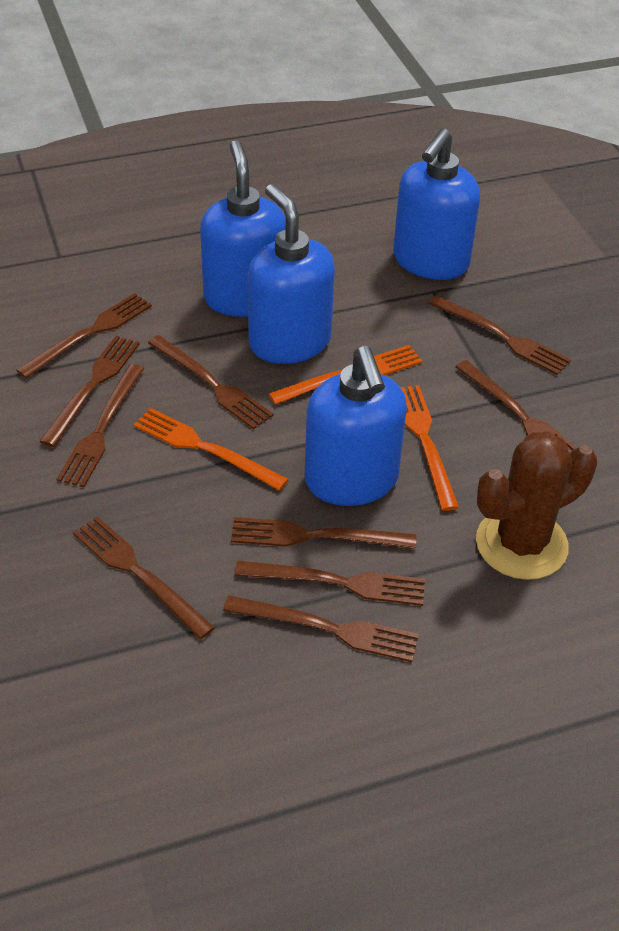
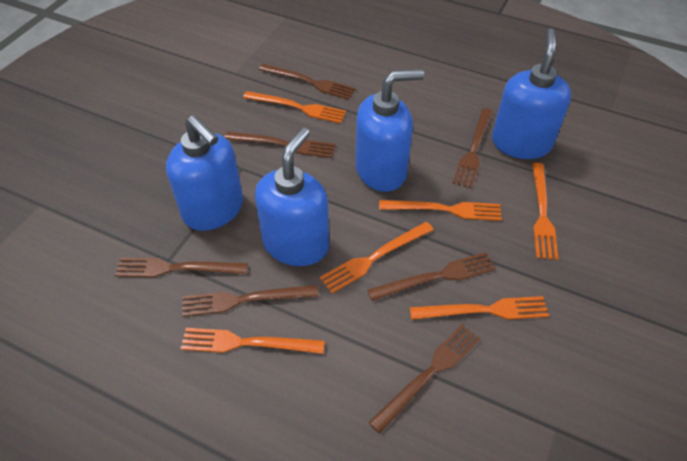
brown cactus: [476,431,597,580] = 1 -> none = 0
brown fork: [16,293,152,378] [39,336,140,447] [57,364,144,487] [73,516,215,639] [148,335,274,429] [223,595,419,662] [231,517,416,549] [234,561,425,606] [429,295,571,375] [455,360,577,453] = 10 -> [115,257,248,277] [182,285,319,317] [224,132,336,158] [259,64,356,100] [367,252,496,301] [368,324,481,434] [452,108,493,188] = 7
orange fork: [134,408,289,491] [269,345,422,405] [400,385,459,511] = 3 -> [180,328,325,354] [243,91,346,123] [320,222,434,293] [379,200,502,221] [410,296,549,320] [532,163,558,260] = 6

